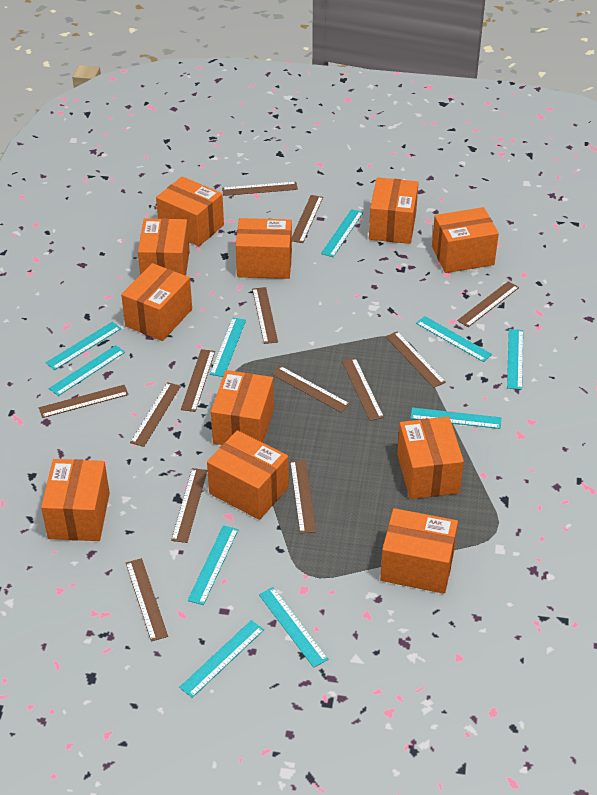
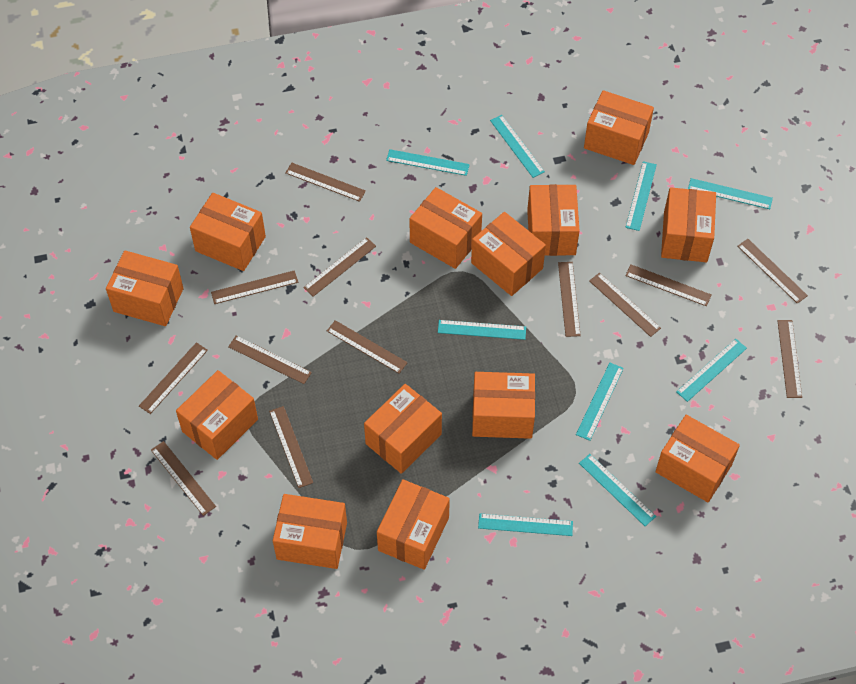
orange box: [41,459,110,541] [121,263,192,341] [138,218,190,276] [156,176,224,246] [207,430,289,520] [211,370,274,445] [236,218,292,279] [369,177,419,244] [380,508,458,594] [397,416,464,499] [432,207,499,273] = 11 -> [106,251,184,326] [176,370,258,460] [190,193,266,271] [273,494,347,569] [364,384,442,474] [377,479,450,570] [409,187,482,269] [471,212,546,296] [472,372,535,439] [527,184,580,256] [584,90,654,165] [655,415,740,502] [661,187,716,262] = 13
turquoise ruler: [46,322,121,370] [49,345,125,396] [179,620,264,698] [188,525,238,605] [210,318,246,377] [259,587,329,668] [321,209,363,257] [410,408,501,429] [416,316,492,362] [507,329,523,390] = 10 -> [386,149,470,176] [438,320,526,340] [478,514,573,536] [490,115,545,178] [576,363,624,441] [579,454,656,526] [625,161,657,231] [676,339,747,402] [688,178,773,209] = 9

